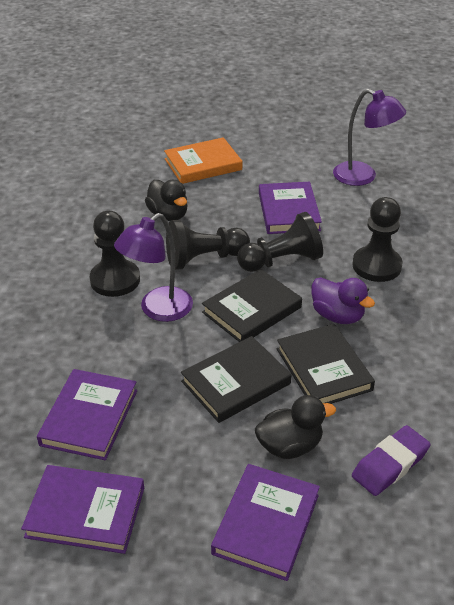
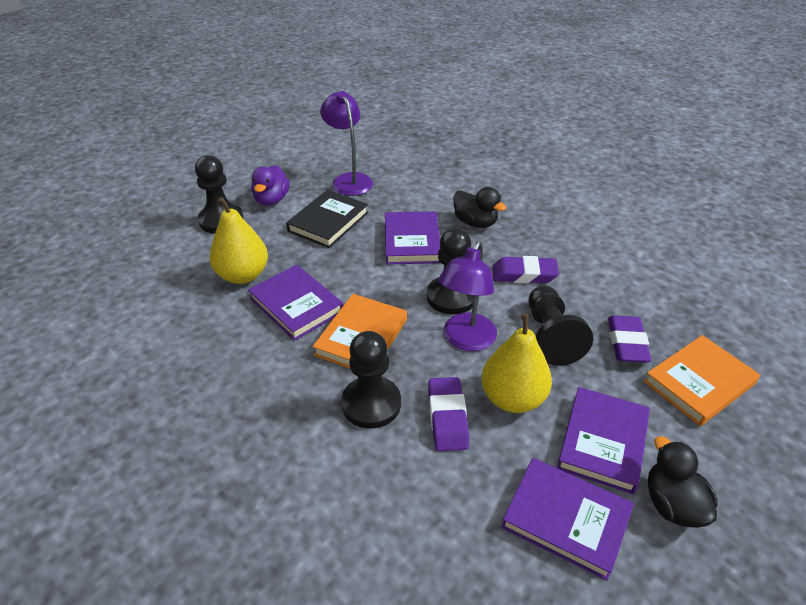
black book: [181,336,291,423] [202,269,302,342] [277,324,375,404] = 3 -> [286,190,368,248] = 1
orange book: [164,137,242,184] = 1 -> [312,294,407,368] [644,335,760,426] = 2
purple eraser: [352,425,430,496] = 1 -> [428,377,469,451] [493,256,559,283] [608,315,651,363] = 3
yellow pear: none = 0 -> [209,197,268,284] [481,313,552,413] = 2

